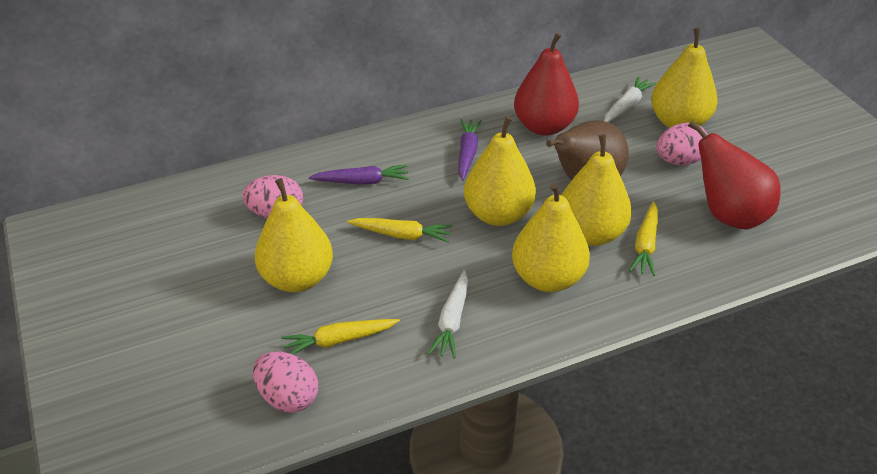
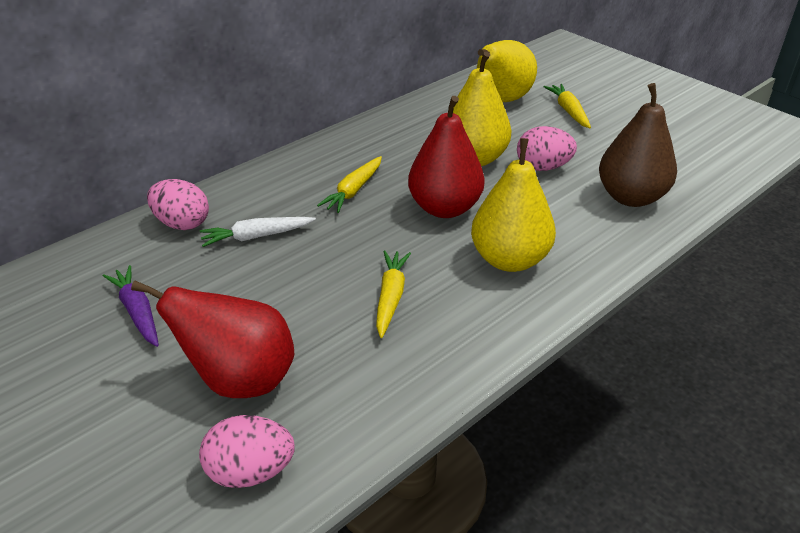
purple carrot: [309,165,409,185] [459,119,482,181] = 2 -> [103,265,159,347] = 1
white carrot: [428,270,468,358] [604,76,656,122] = 2 -> [200,217,316,247] = 1
yellow pear: [255,178,333,292] [464,116,536,226] [512,182,590,292] [561,134,632,246] [651,28,717,128] = 5 -> [453,51,511,166] [471,138,556,272] [477,40,537,102] = 3

